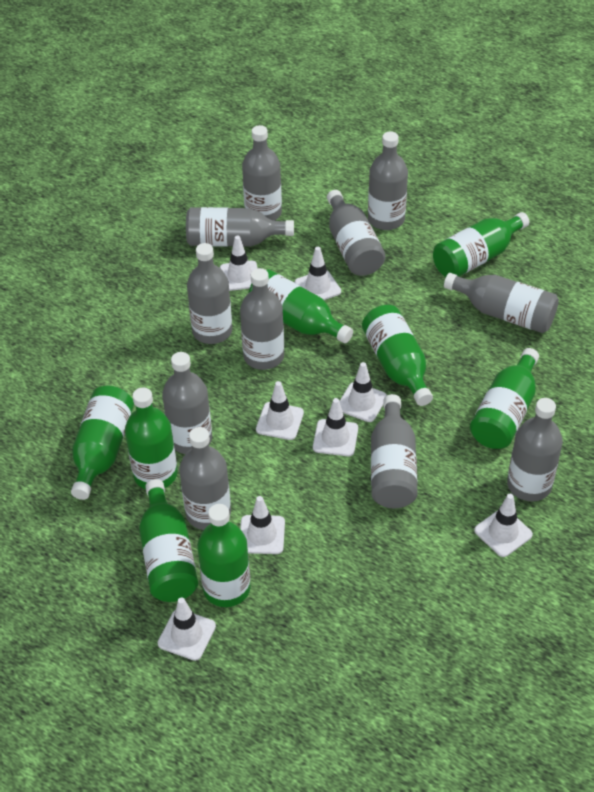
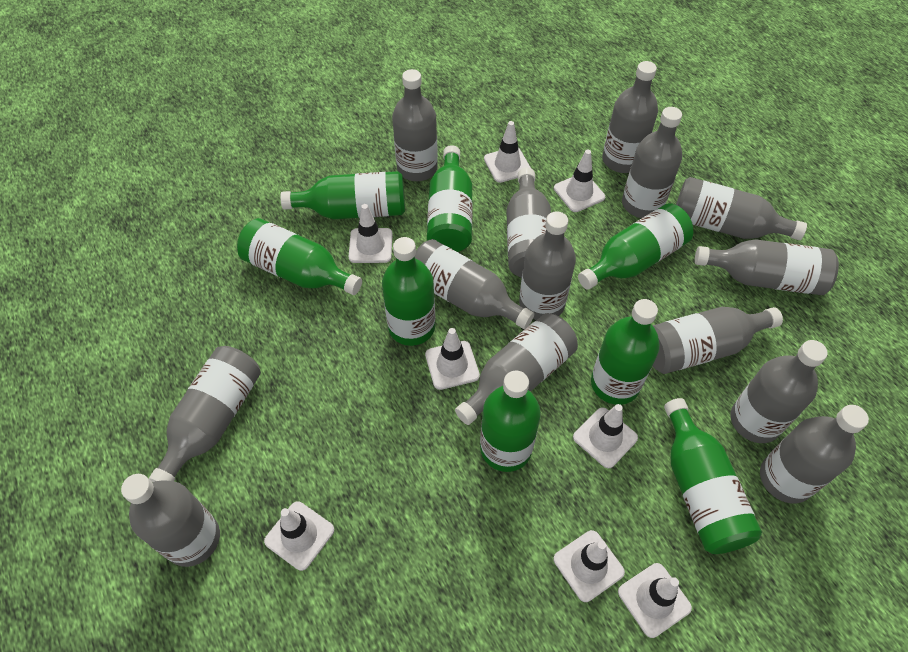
grey bottle: [162,352,212,454] [179,427,231,530] [186,207,294,247] [187,243,232,344] [240,268,284,370] [242,125,282,221] [327,190,386,276] [368,131,408,230] [371,394,418,508] [444,273,559,333] [507,398,563,501] = 11 -> [121,474,220,567] [149,346,261,482] [392,69,438,181] [415,239,534,329] [455,313,578,425] [506,168,551,278] [519,211,576,320] [602,61,658,173] [622,107,682,218] [652,307,783,374] [676,177,807,240] [695,239,839,295] [731,340,828,443] [760,405,869,503] = 14

